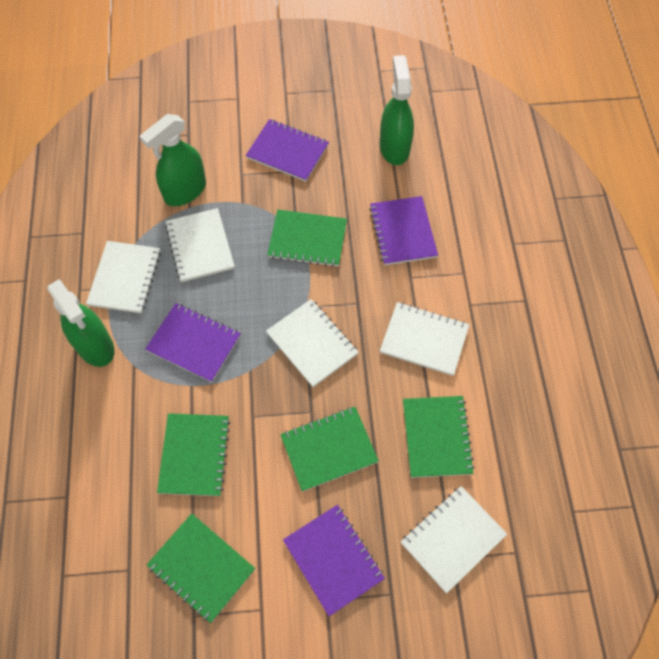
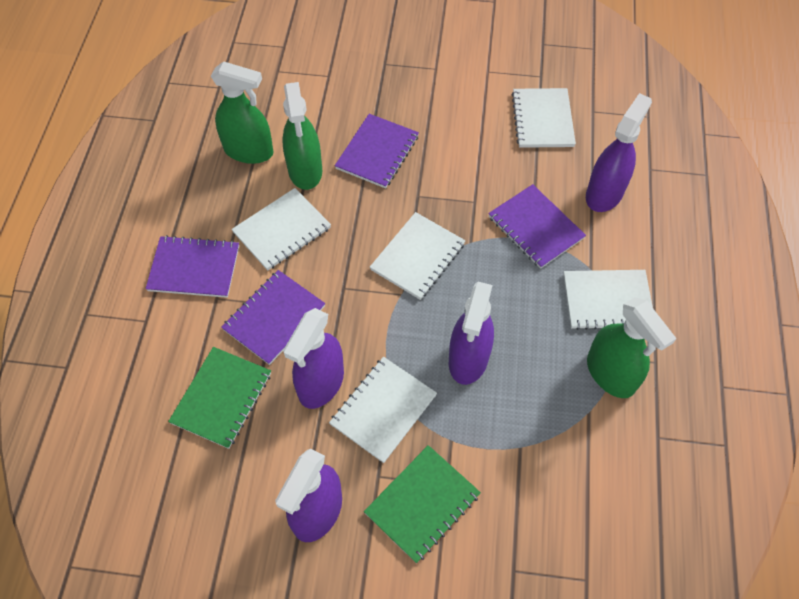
green notebook: [147,513,255,623] [157,413,230,496] [267,210,347,267] [280,407,379,492] [403,396,475,478] = 5 -> [168,347,271,449] [364,445,481,563] = 2
purple spray bottle: none = 0 -> [275,449,342,542] [283,308,344,409] [449,282,494,385] [586,93,652,212] = 4

